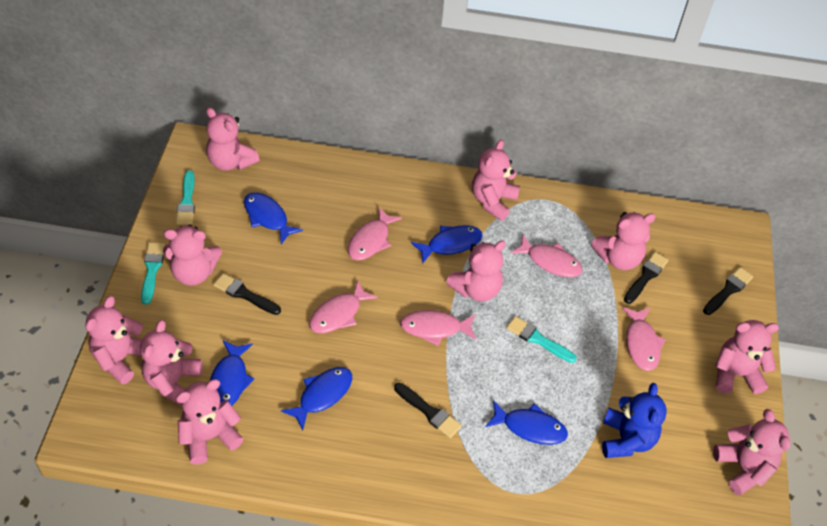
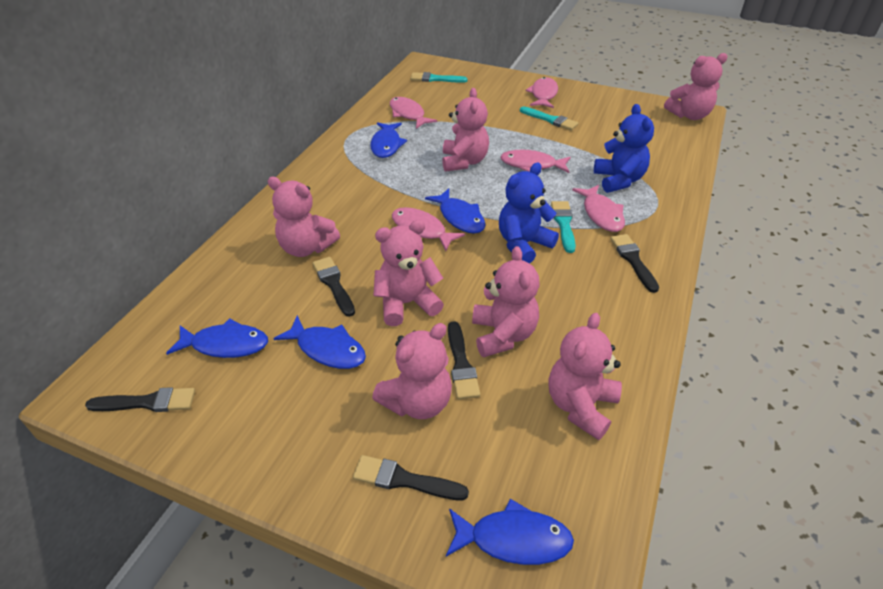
black brush: [213,273,281,315] [394,383,462,438] [624,252,668,304] [703,267,753,315] = 4 -> [85,387,195,412] [312,257,355,317] [353,455,469,500] [448,321,480,399] [610,234,659,293] = 5
blue teddy bear: [602,383,667,458] = 1 -> [499,163,559,264] [594,104,654,193] = 2
pink teddy bear: [86,296,143,384] [140,320,202,406] [163,225,222,286] [176,379,243,465] [206,107,260,171] [446,240,506,302] [472,140,520,221] [591,212,656,270] [713,409,791,496] [715,320,779,394] = 10 -> [268,177,340,257] [372,323,452,419] [373,220,444,326] [442,88,489,172] [472,246,540,357] [549,313,622,440] [664,53,727,120] = 7

